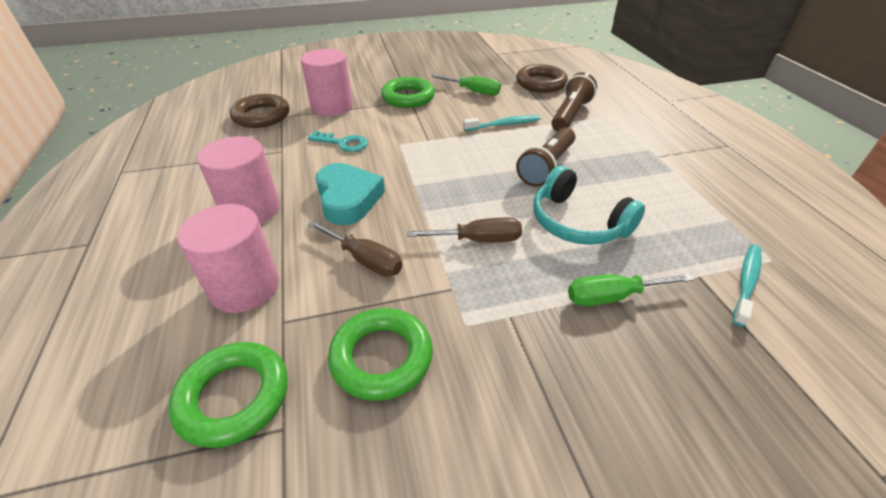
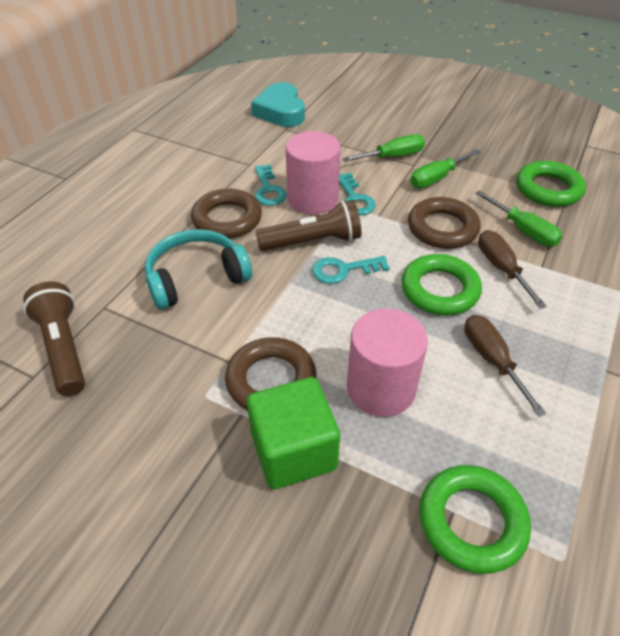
brown ring: [230,94,289,128] [516,64,568,93] = 2 -> [191,188,262,239] [225,337,316,411] [408,197,480,249] = 3
green cube: none = 0 -> [247,377,340,489] = 1
green screwdriver: [431,75,501,95] [568,274,694,306] = 2 -> [342,134,425,162] [410,149,481,188] [475,190,562,247] = 3
pink cylinder: [177,204,279,313] [197,136,280,224] [301,49,353,116] = 3 -> [286,131,341,214] [347,308,428,417] = 2
turquoise key: [308,131,368,152] = 1 -> [255,164,287,206] [312,256,389,284] [339,173,376,215] = 3
turquoise toothbrush: [463,115,541,131] [733,244,762,327] = 2 -> none = 0

